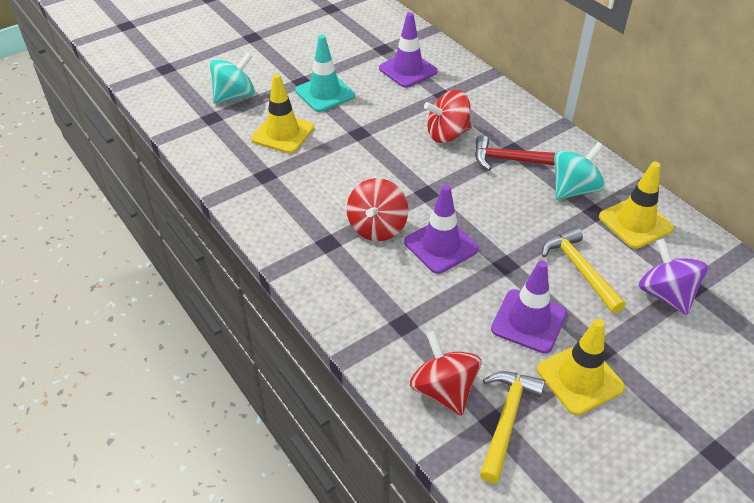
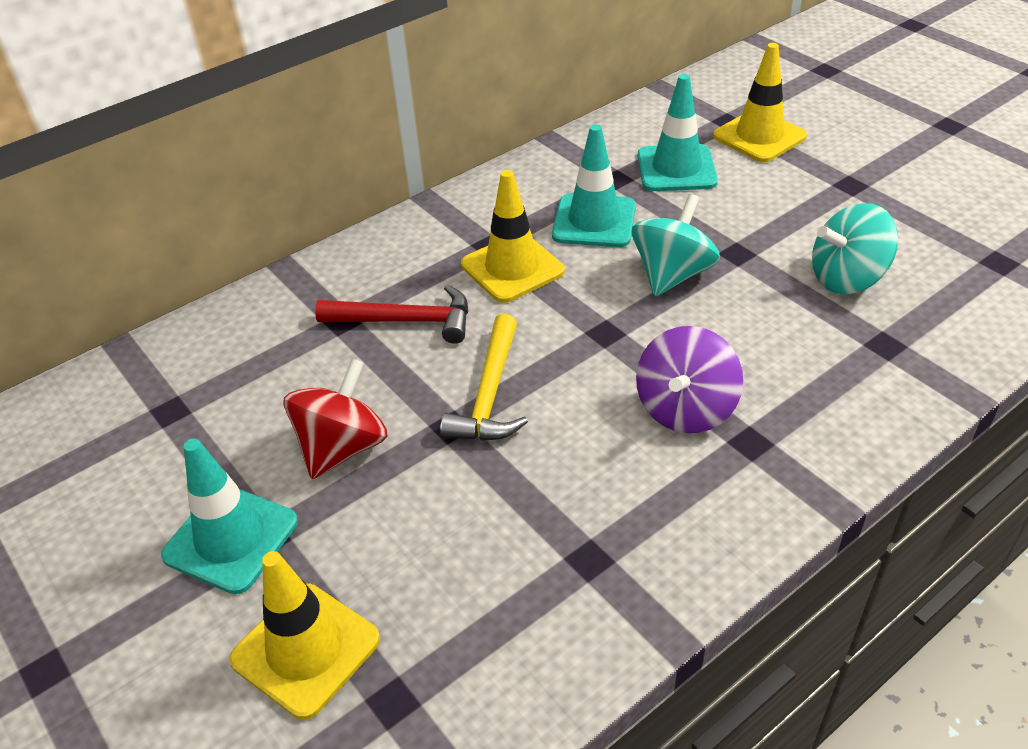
purple traffic cone: [379,12,438,88] [404,185,479,274] [491,260,567,354] = 3 -> none = 0
red spinning top: [347,178,408,241] [410,331,481,416] [424,90,472,143] = 3 -> [284,358,388,479] = 1
turquoise traffic cone: [295,35,355,112] = 1 -> [161,439,298,594] [552,124,636,247] [638,74,718,191] = 3
yellow hammer: [480,371,545,483] [542,227,626,313] = 2 -> [440,314,528,441] = 1

